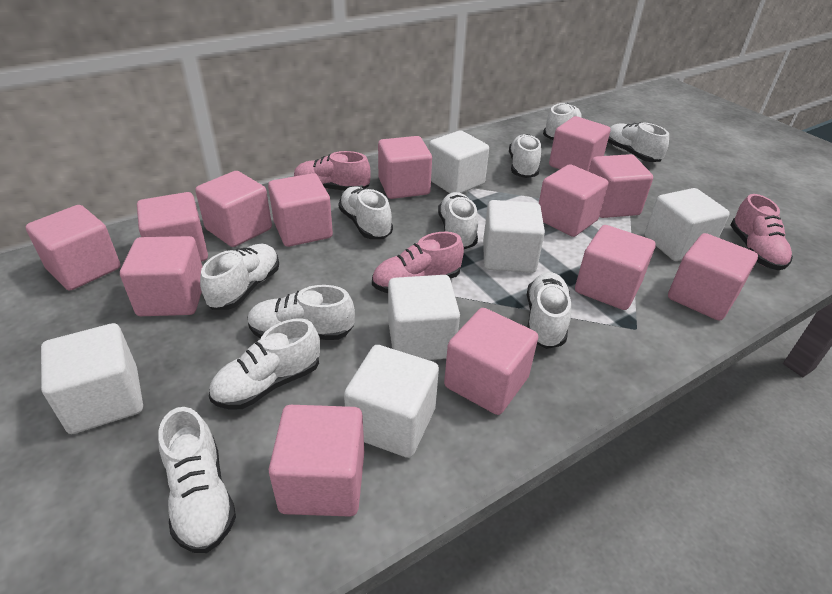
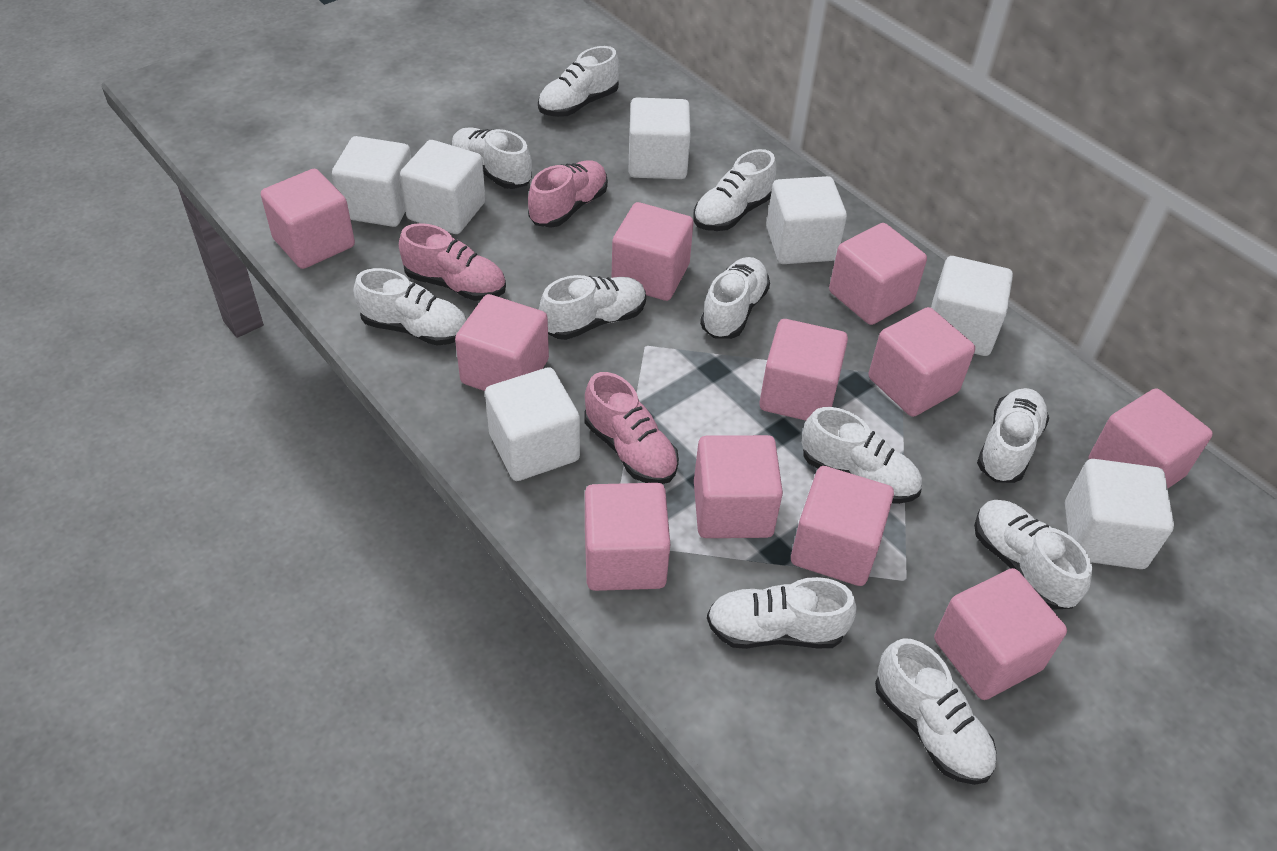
pink cube: [26,205,121,290] [120,236,202,316] [137,192,208,262] [195,171,272,247] [268,173,333,247] [269,405,364,517] [378,136,432,199] [444,308,538,415] [539,164,608,237] [549,116,611,172] [575,225,656,310] [589,154,653,218] [668,233,758,321] = 13 -> [261,169,355,269] [455,294,549,391] [585,483,670,591] [612,202,694,301] [694,435,783,538] [759,319,848,421] [791,466,894,586] [829,223,927,325] [868,307,975,417] [934,568,1067,700] [1088,389,1213,489] = 11
white cube: [41,323,143,434] [344,345,439,458] [388,275,460,360] [429,131,489,193] [483,200,545,273] [644,188,730,261] = 6 -> [332,136,412,227] [400,140,486,234] [485,367,580,481] [628,97,691,179] [766,176,847,264] [931,256,1013,356] [1065,459,1174,569] = 7
white shoe: [158,407,236,553] [200,244,279,310] [209,318,320,410] [247,285,355,340] [338,186,393,239] [438,192,478,249] [509,134,541,178] [527,272,571,349] [543,103,582,140] [608,122,669,162] = 10 -> [354,268,466,345] [451,127,532,189] [538,46,619,117] [539,275,646,340] [693,149,777,231] [700,257,770,339] [707,577,856,649] [801,407,922,504] [875,638,997,785] [974,500,1092,610] [977,388,1049,483] = 11

